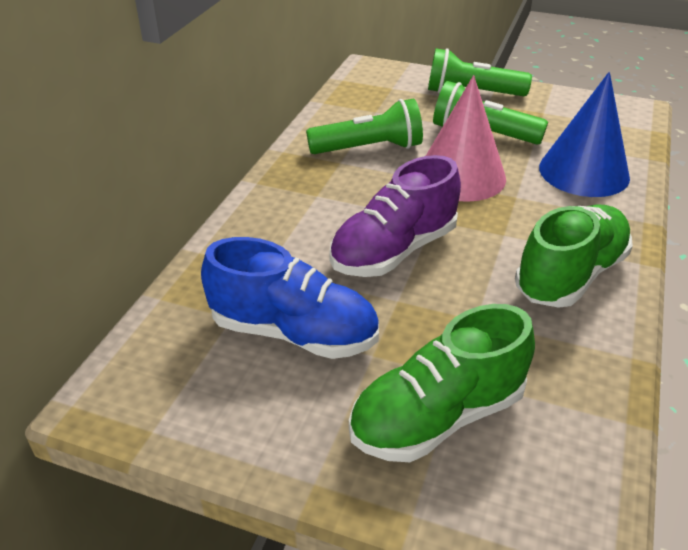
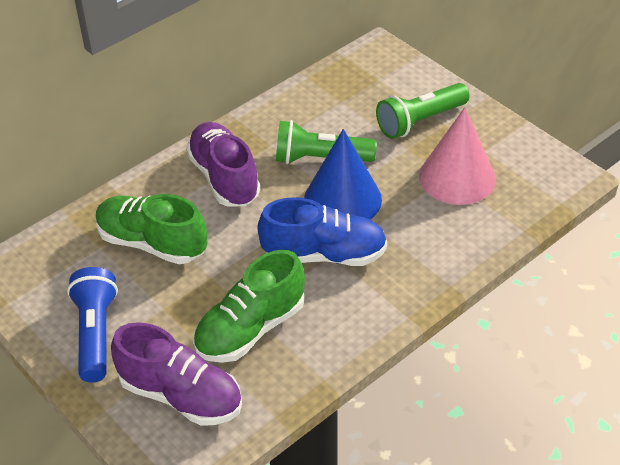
blue flashlight: none = 0 -> [67,267,118,382] = 1
green flashlight: [306,99,423,154] [428,48,532,96] [433,81,548,144] = 3 -> [276,120,377,164] [376,83,470,139] = 2
purple shoe: [329,155,461,277] = 1 -> [111,322,242,426] [186,122,260,207] = 2

